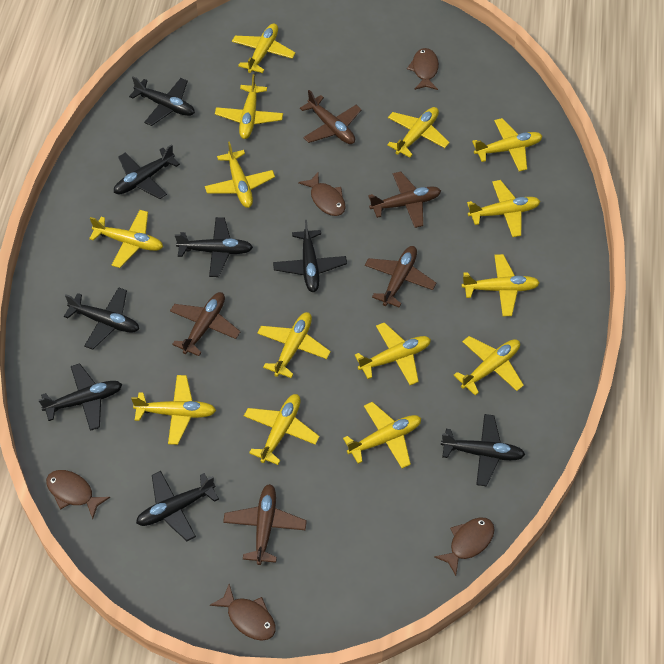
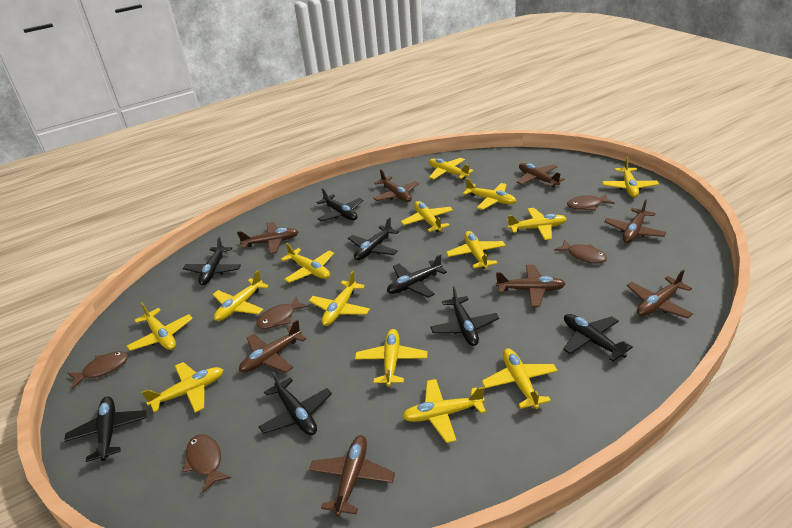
brown plane: [170,292,241,356] [223,484,307,565] [300,90,362,144] [365,246,436,308] [368,171,441,228] = 5 -> [237,222,298,254] [239,320,306,373] [309,435,395,516] [373,169,419,202] [496,265,566,307] [517,163,565,187] [604,199,666,243] [627,270,693,318] = 8

